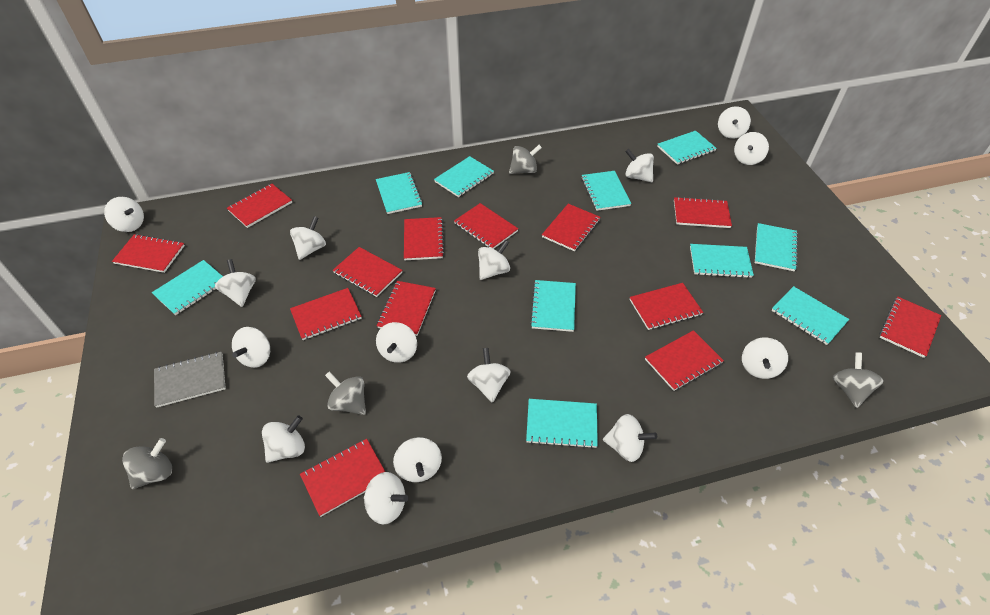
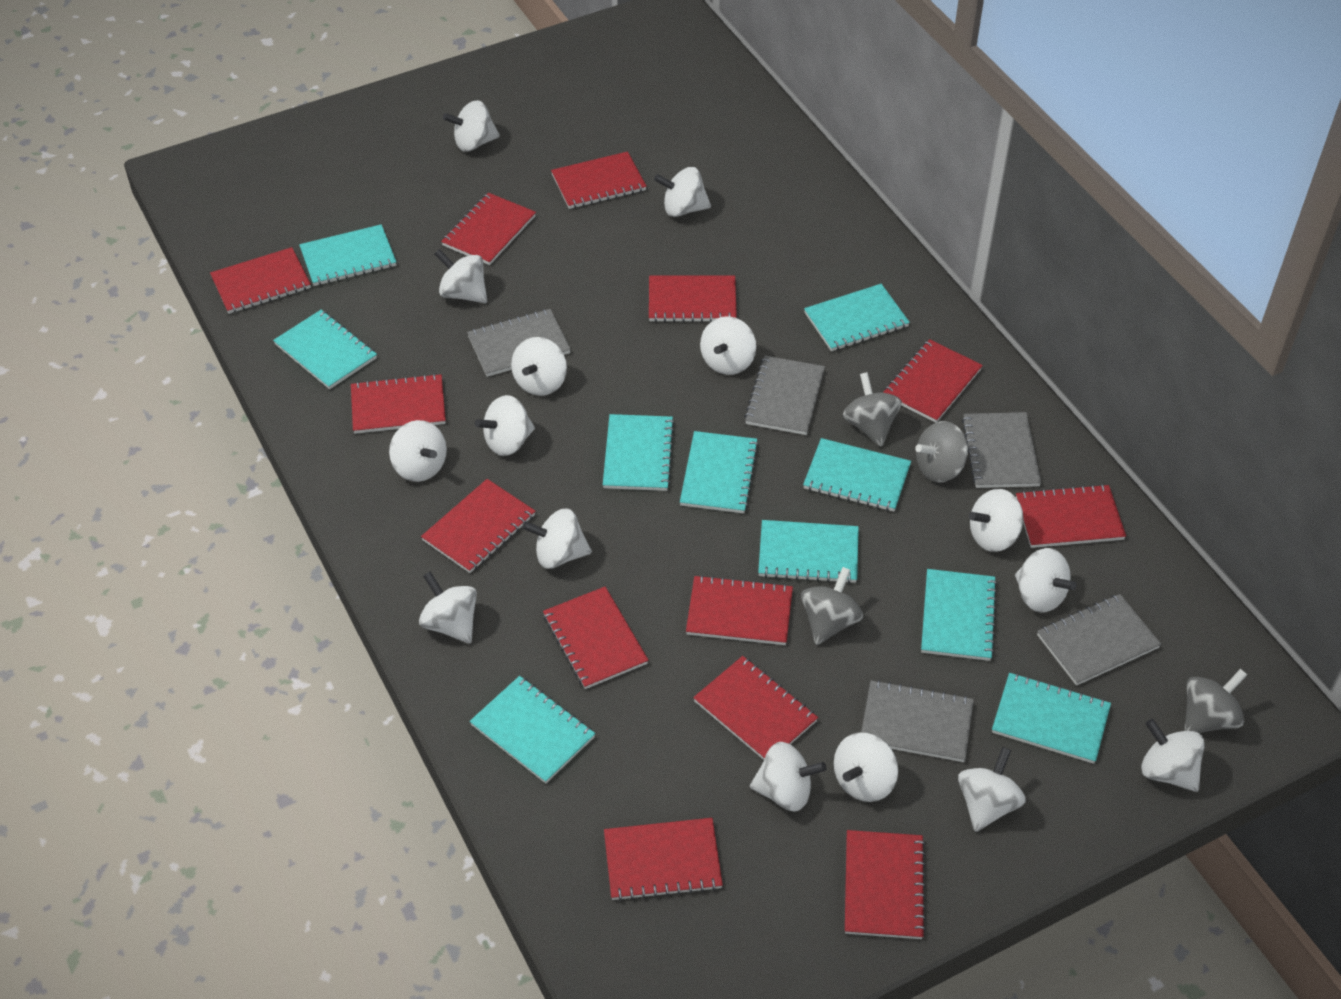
grey notebook: [154,352,226,408] = 1 -> [467,309,571,377] [744,356,825,435] [861,680,974,762] [962,412,1041,488] [1037,594,1161,686] = 5

